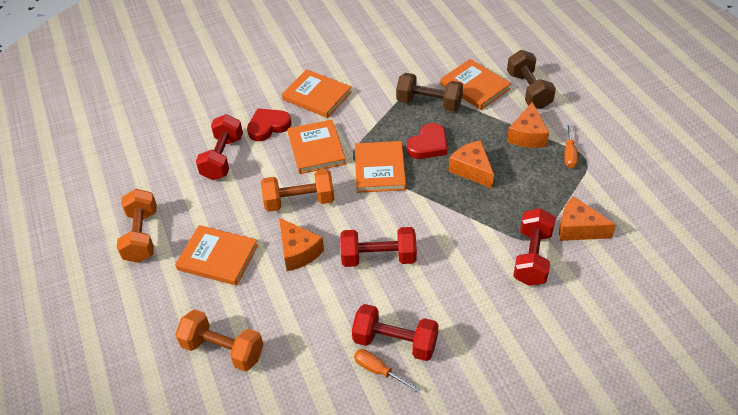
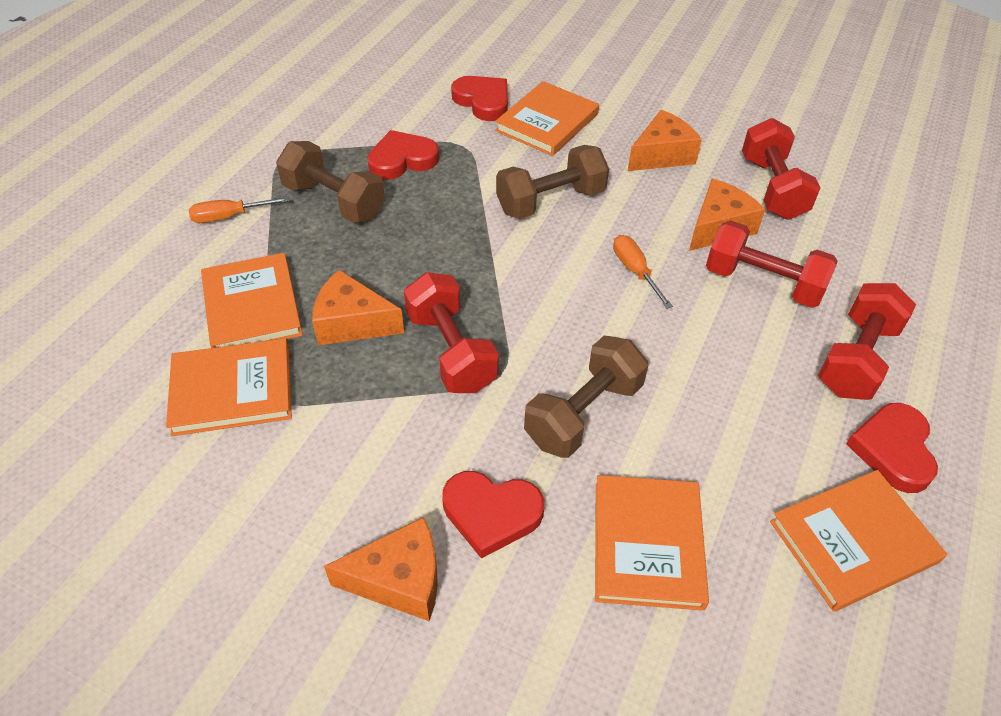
brown dumbbell: [396,73,463,112] [507,50,556,109] = 2 -> [276,141,385,223] [496,145,609,219] [524,336,648,458] = 3
orange dumbbell: [117,189,157,263] [175,309,263,371] [261,169,335,212] = 3 -> none = 0
red heart: [247,108,291,141] [407,123,447,159] = 2 -> [367,130,439,180] [442,471,544,559] [451,76,508,121] [846,403,938,493] = 4

